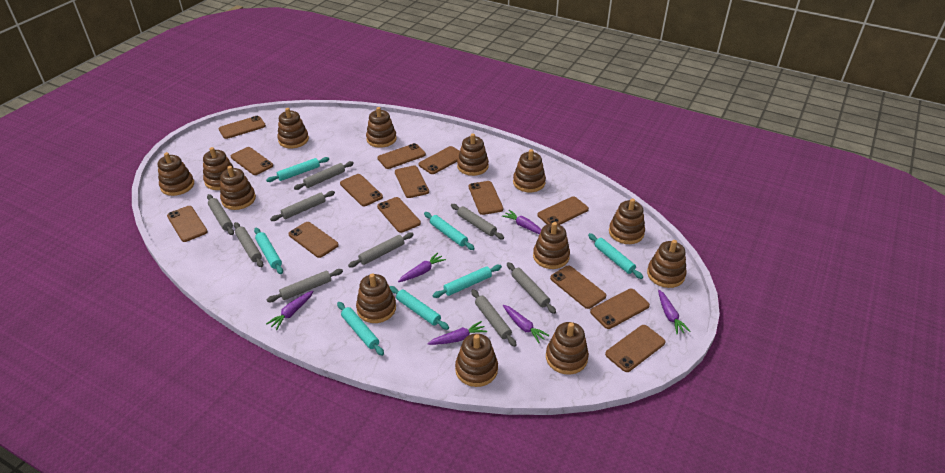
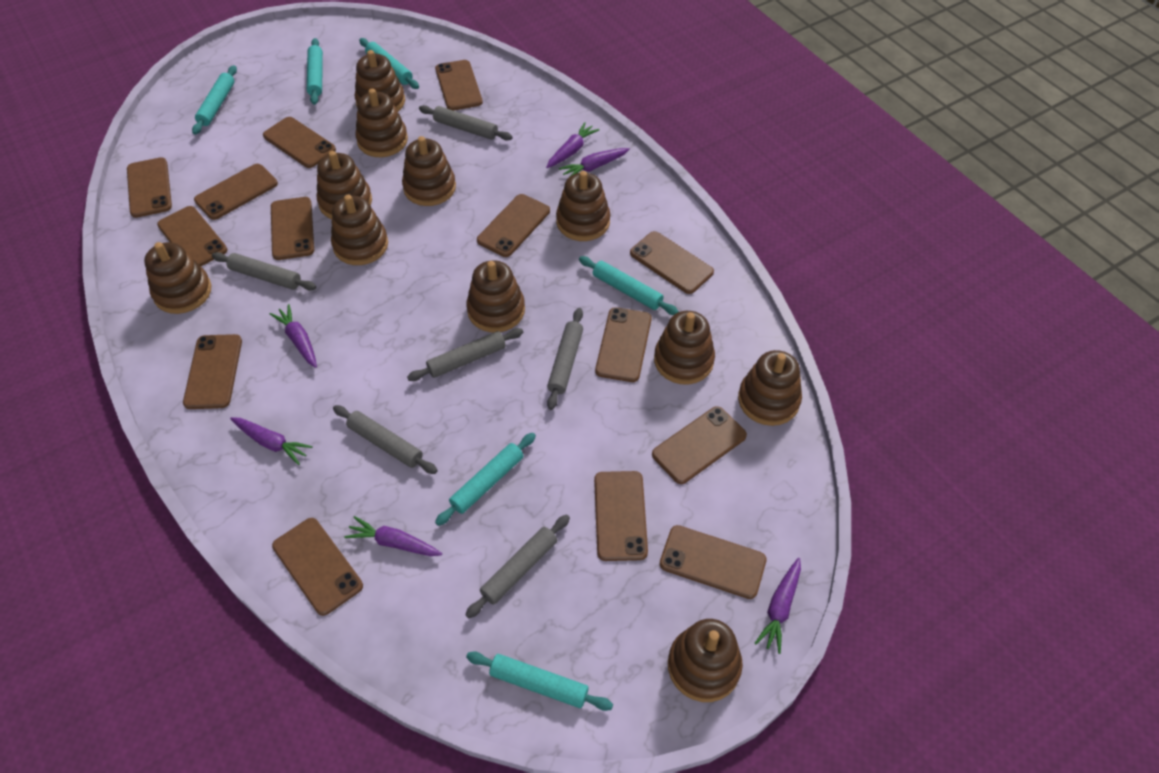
brown stacking toy: [158,152,194,196] [203,147,234,190] [220,166,256,210] [277,108,309,148] [356,273,396,323] [366,107,397,148] [455,333,498,387] [457,133,489,176] [513,149,546,192] [533,222,570,269] [546,322,589,375] [609,198,645,244] [647,240,687,288] = 13 -> [144,242,211,314] [317,151,372,219] [331,195,388,265] [355,50,405,111] [356,89,408,157] [402,136,456,206] [466,260,525,332] [556,171,610,241] [654,311,715,384] [668,619,743,702] [738,350,802,426] = 11
grey rolling pin: [207,194,234,235] [234,222,263,267] [267,269,343,302] [270,191,335,221] [294,161,354,190] [348,233,414,267] [451,204,504,240] [471,289,517,347] [507,262,556,314] = 9 -> [212,252,316,291] [333,405,438,474] [407,328,523,381] [419,105,513,140] [465,514,570,618] [547,308,583,410] = 6
turquoise rolling pin: [254,228,283,274] [266,157,329,182] [337,302,384,356] [389,286,449,330] [424,212,475,250] [433,265,502,298] [588,233,643,279] = 7 -> [192,65,237,135] [307,38,323,105] [359,38,419,89] [435,433,536,526] [466,651,613,711] [579,256,679,315] = 6

